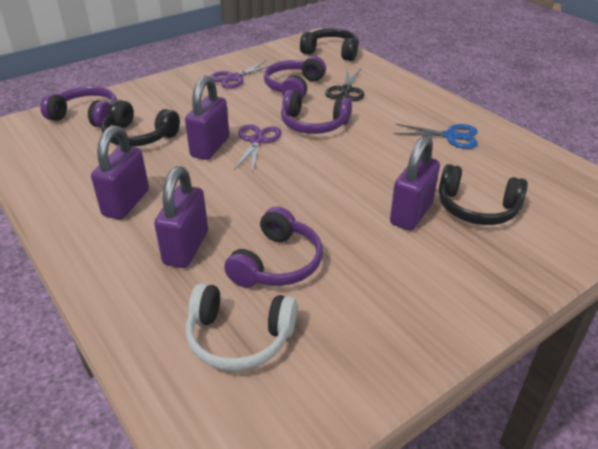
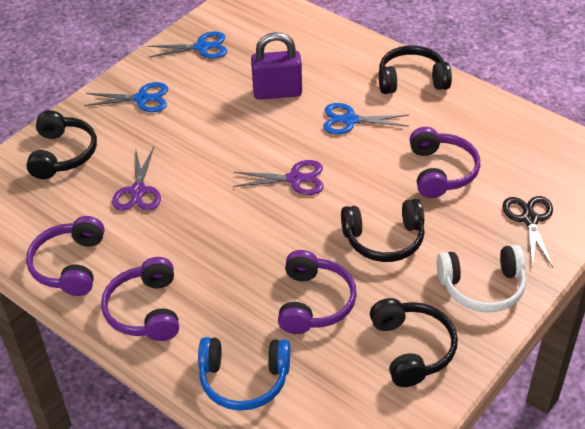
black headphones: [101,100,180,147] [300,29,359,61] [439,164,528,225] = 3 -> [26,110,97,179] [341,199,425,262] [370,298,458,387] [379,45,452,94] = 4
blue headphones: none = 0 -> [198,337,290,411] = 1
blue scissors: [394,124,478,149] = 1 -> [84,82,168,112] [148,31,227,59] [323,103,409,135] = 3
purple padlock: [91,125,149,219] [154,166,208,268] [185,76,229,160] [390,135,440,231] = 4 -> [251,32,302,100] = 1

